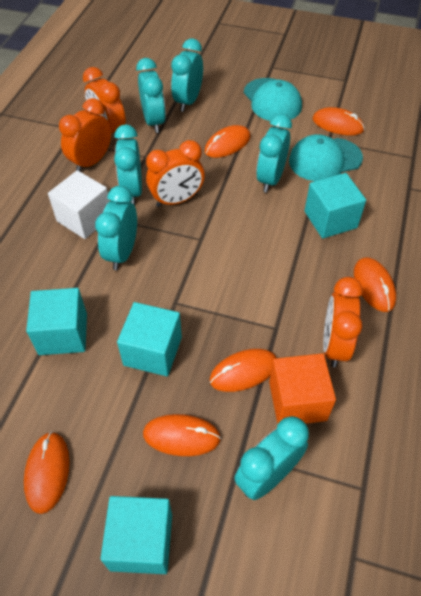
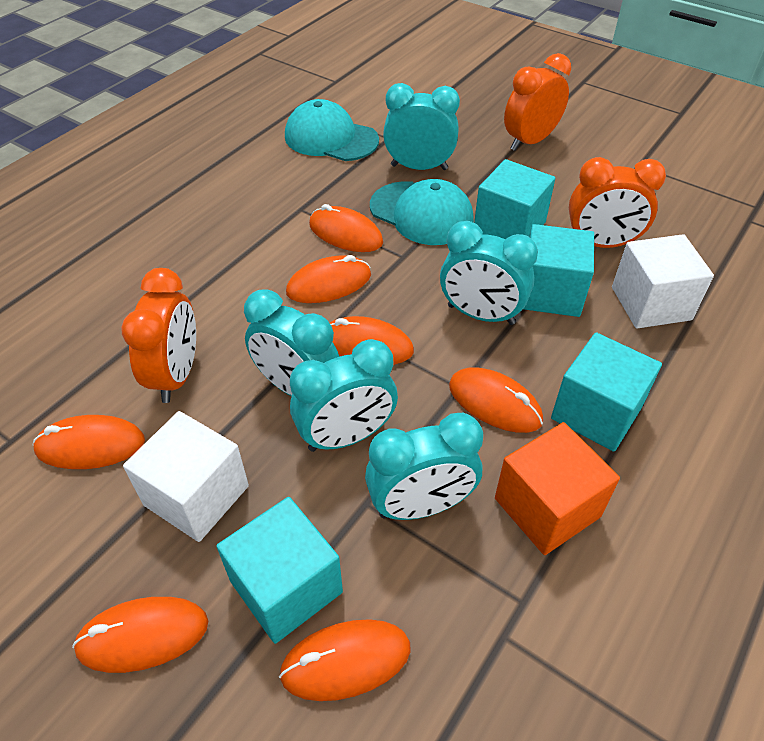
orange clock: [59,98,111,171] [83,67,126,140] [146,140,205,207] [323,277,363,367] = 4 -> [121,268,196,403] [504,53,571,151] [569,157,666,248] = 3
orange mouse: [24,432,70,514] [143,414,221,456] [205,125,251,158] [210,349,276,392] [313,107,365,136] [354,258,396,312] = 6 -> [33,415,145,469] [72,597,208,673] [279,619,411,701] [286,255,371,303] [309,204,383,252] [330,316,414,365] [449,367,543,433] = 7
turquoise clock: [95,186,137,270] [114,125,142,205] [136,58,166,133] [171,38,203,112] [234,416,309,500] [256,114,292,193] = 6 -> [244,289,340,396] [290,339,398,452] [365,413,483,520] [383,83,460,170] [440,221,538,325] = 5
white cube: [48,170,109,239] = 1 -> [123,411,249,542] [612,234,714,329] = 2

